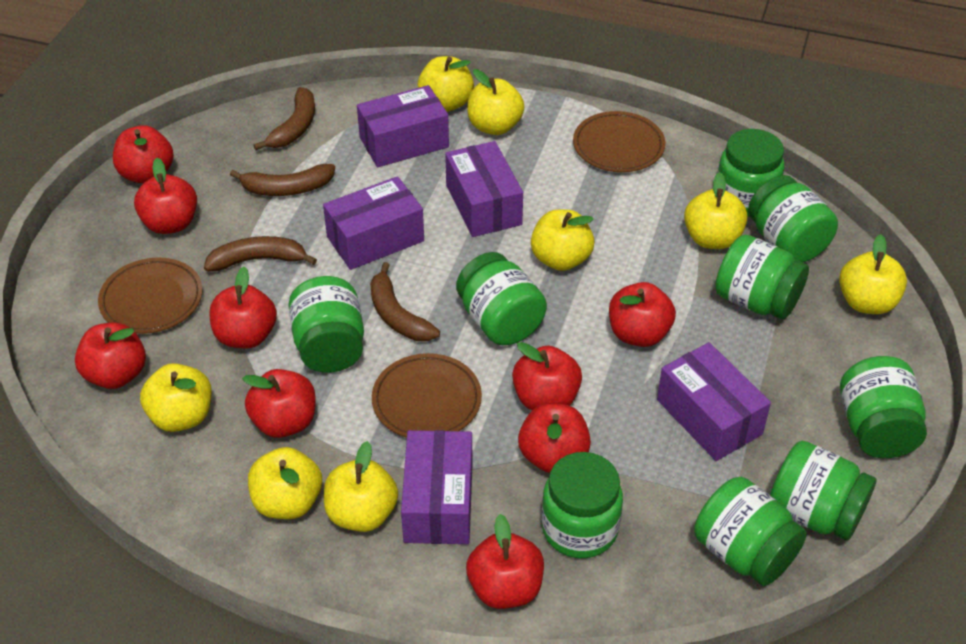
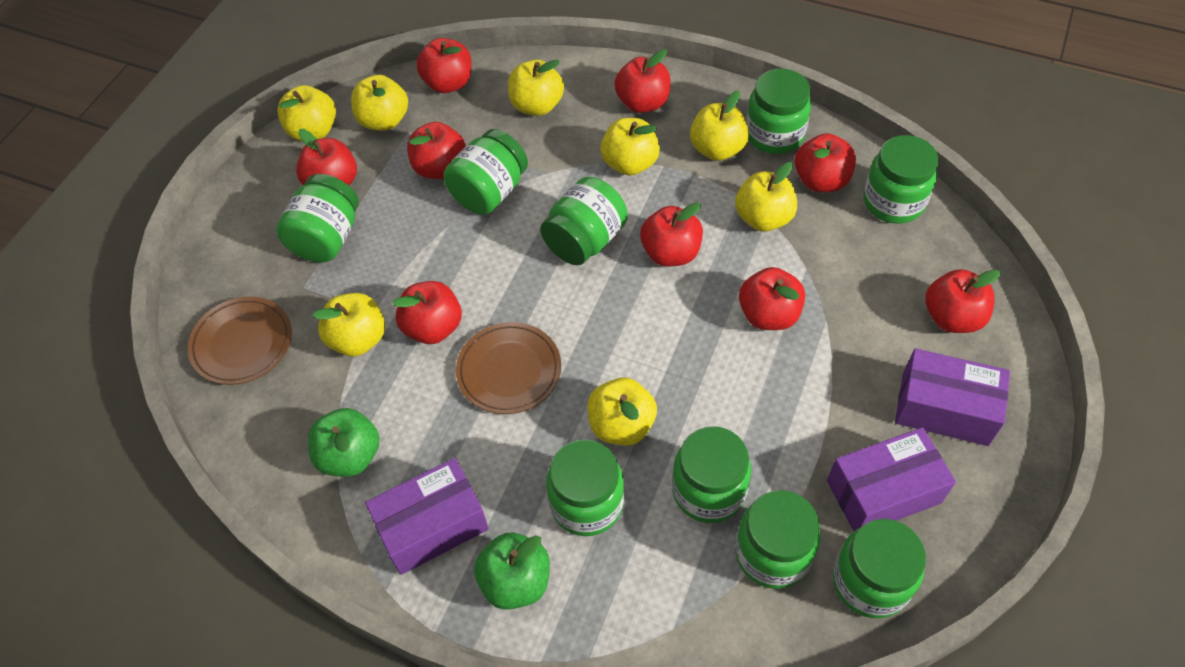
brown banana: [204,236,317,271] [230,164,335,196] [253,87,315,150] [370,262,440,341] = 4 -> none = 0
brown plate: [98,257,203,334] [372,353,482,438] [573,111,665,172] = 3 -> [188,296,292,385] [456,322,561,414] = 2
green apple: none = 0 -> [308,408,380,477] [474,533,550,610] = 2
purple box: [323,176,424,270] [357,85,449,167] [401,430,473,544] [445,141,523,237] [657,342,771,461] = 5 -> [365,458,489,575] [827,427,956,531] [895,348,1010,446] = 3

